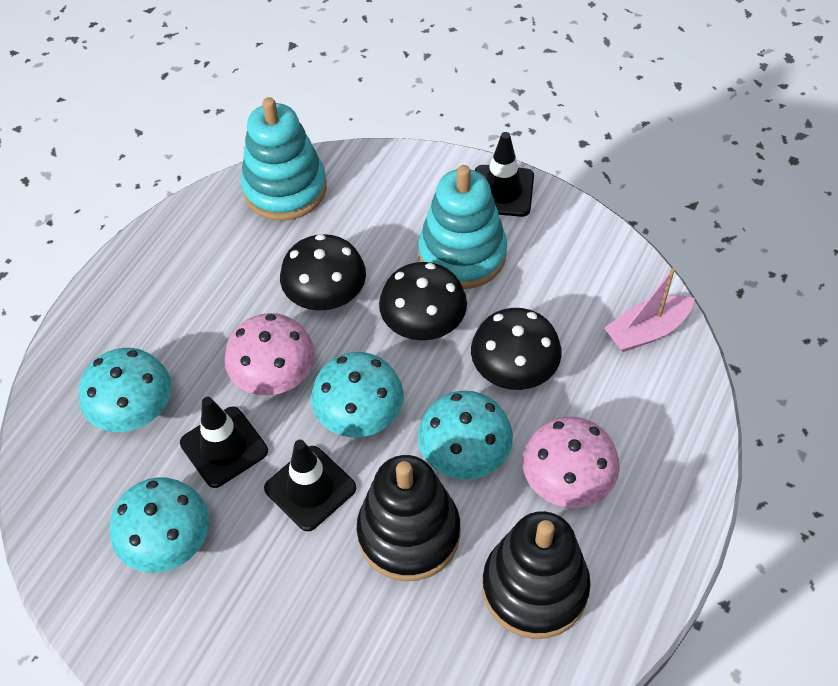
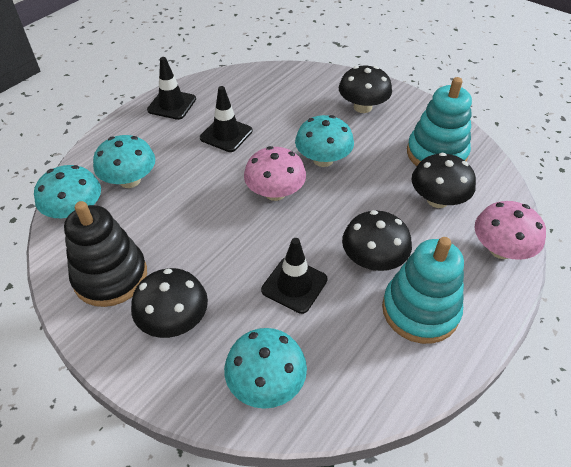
black mushroom: [280,234,366,311] [379,262,467,340] [471,308,562,390] = 3 -> [131,268,208,338] [339,66,392,113] [342,210,412,271] [412,153,476,208] = 4
black stacking toy: [357,455,460,581] [482,511,591,639] = 2 -> [64,201,147,307] = 1
pink boat: [604,268,695,352] = 1 -> none = 0

